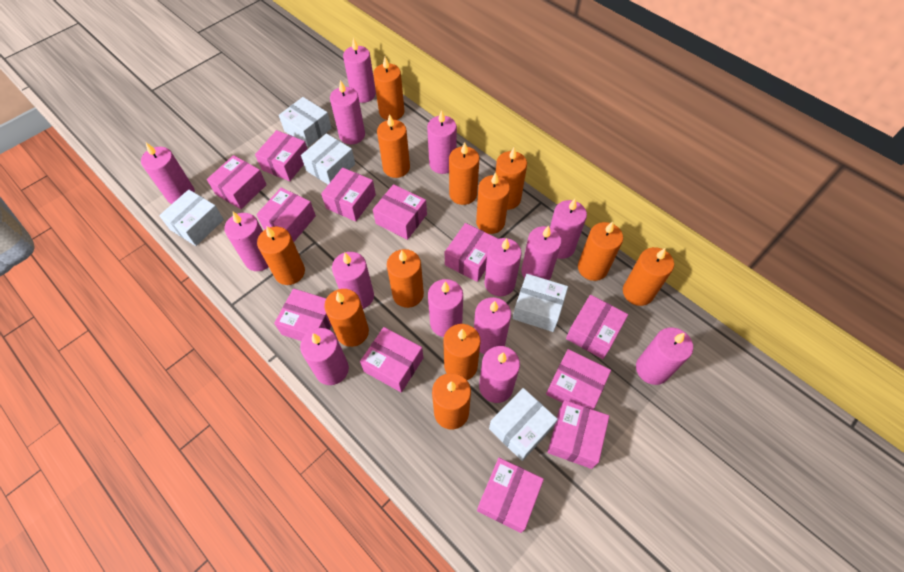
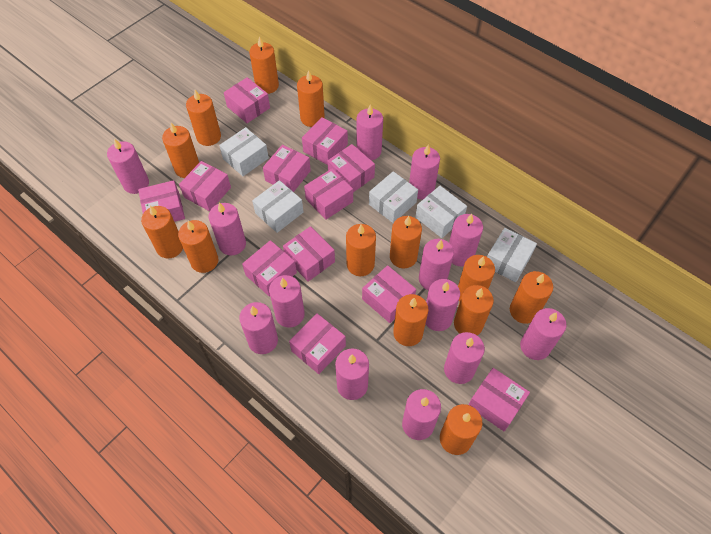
orange candle: [257,226,305,285] [324,289,369,347] [373,57,404,120] [377,114,410,178] [387,249,424,308] [432,373,471,429] [443,324,481,380] [449,142,479,205] [476,172,510,234] [496,148,527,210] [578,221,623,281] [623,247,674,306] = 12 -> [141,206,183,259] [162,123,199,178] [178,220,218,273] [186,90,221,146] [249,37,279,94] [297,70,325,127] [346,224,376,276] [390,216,422,268] [393,294,428,346] [440,404,482,455] [454,285,494,335] [458,255,495,301] [510,271,553,324] = 13
pink candle: [141,143,195,204] [225,212,269,271] [300,328,349,385] [330,80,365,144] [332,252,374,309] [343,37,376,103] [427,110,457,174] [428,279,463,337] [474,297,511,354] [479,346,520,403] [484,238,521,297] [522,226,562,280] [550,199,587,259] [636,327,693,385] = 14 -> [107,139,149,194] [209,202,246,256] [239,302,278,354] [269,275,305,328] [335,348,369,400] [357,104,383,160] [402,389,441,440] [409,145,440,199] [419,239,454,290] [426,279,460,331] [444,332,485,384] [449,214,483,266] [520,308,566,360] = 13

